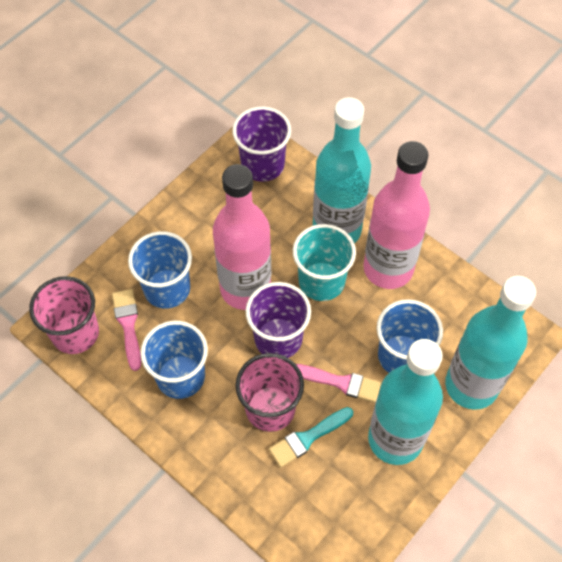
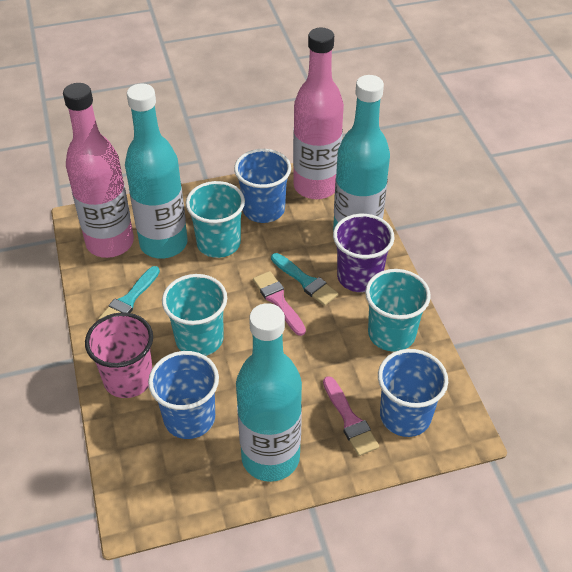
pink cup: [29,276,99,354] [236,353,304,432] = 2 -> [85,312,153,398] = 1
purple cup: [232,106,291,182] [245,282,311,358] = 2 -> [333,214,394,292] = 1
turquoise brush: [269,407,353,467] = 1 -> [98,266,160,320] [271,253,338,306] = 2
turquoise cup: [293,224,356,301] = 1 -> [162,274,227,356] [186,181,245,258] [365,269,431,352] = 3

